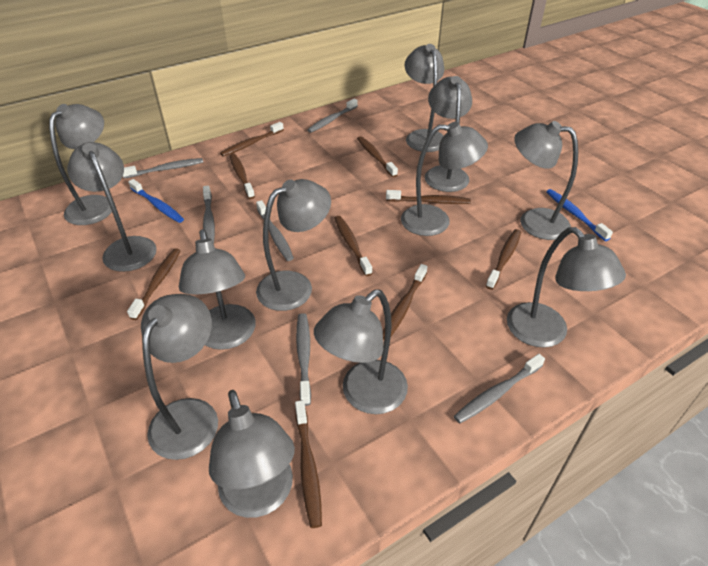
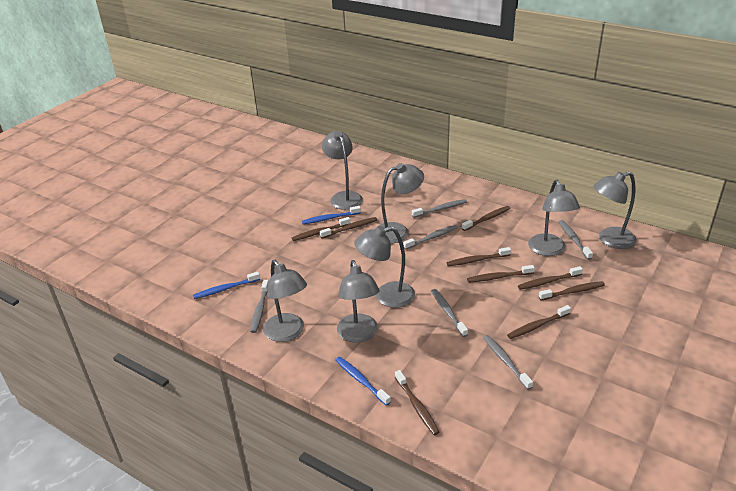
blue toothbrush: [128,179,184,223] [546,189,613,241] = 2 -> [193,272,260,299] [302,206,361,224] [335,357,391,406] = 3
grey lamp: [49,104,112,225] [67,142,157,272] [141,294,218,460] [179,229,256,350] [209,390,295,518] [256,179,331,311] [314,289,408,414] [401,122,488,236] [405,44,444,152] [425,76,472,192] [507,227,626,347] [514,121,578,240] = 12 -> [263,260,307,342] [322,131,363,210] [337,260,380,343] [354,226,415,308] [375,163,424,243] [528,180,580,256] [594,172,637,249] = 7

